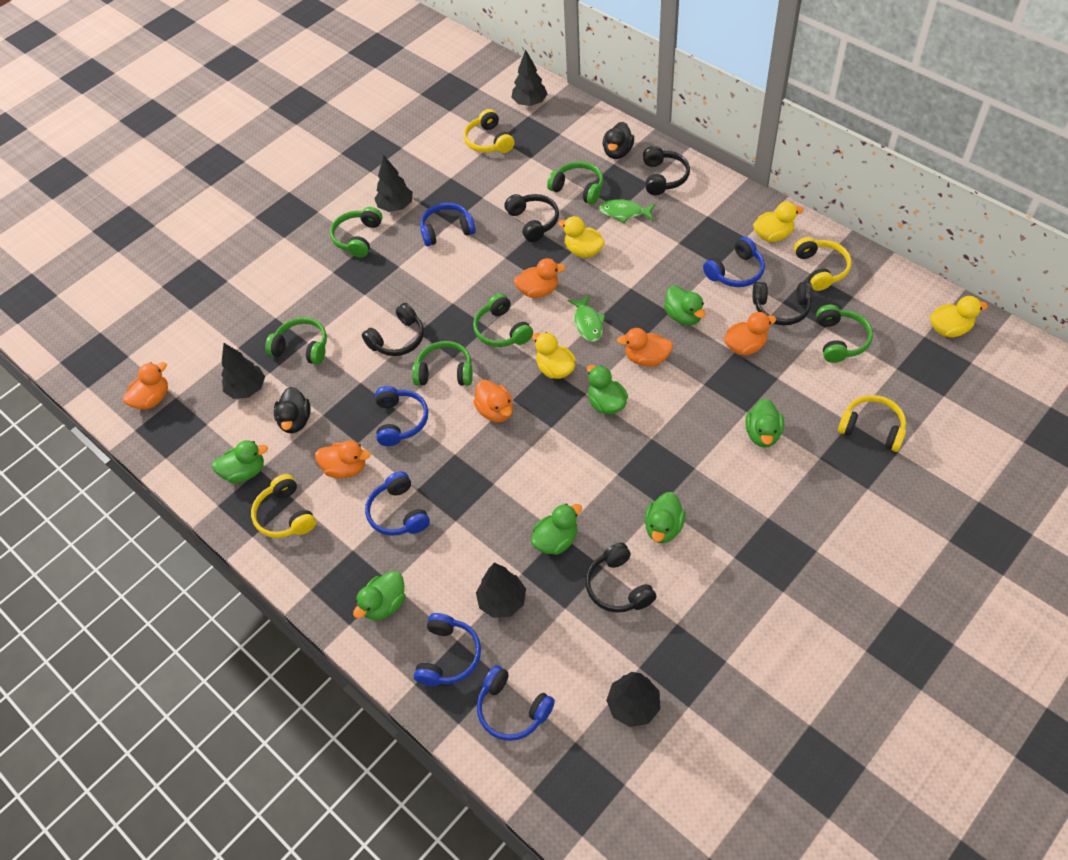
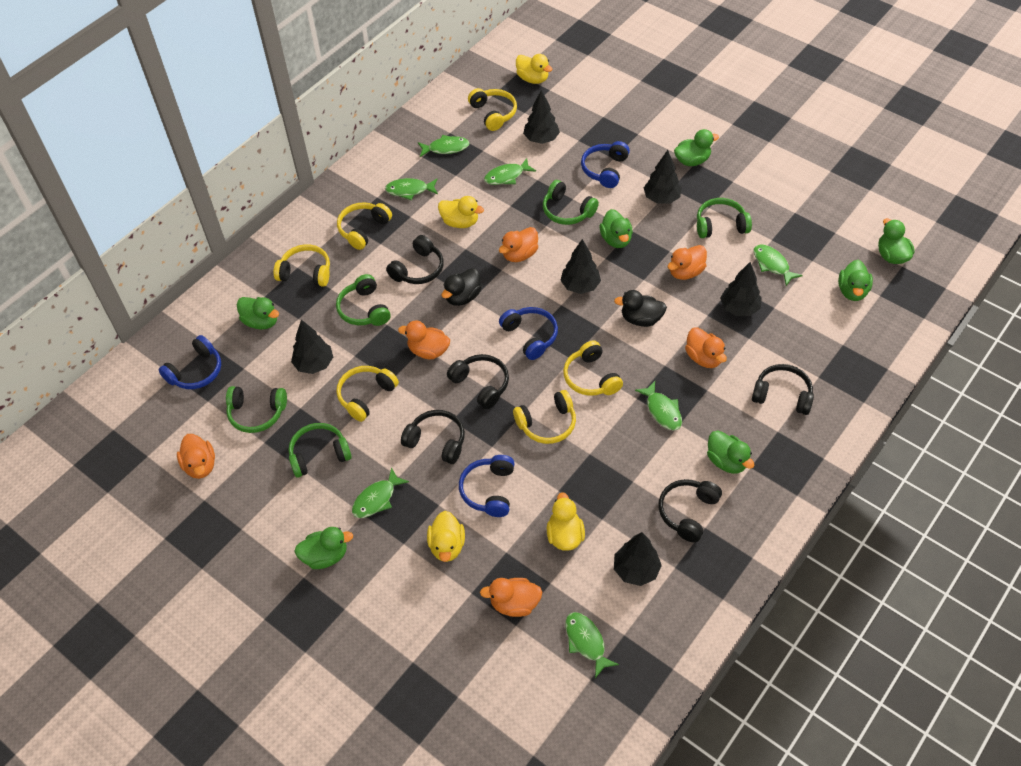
black tree: [221,343,265,399] [374,155,413,212] [476,563,526,618] [511,50,547,106] [606,672,660,727] = 5 -> [291,320,333,374] [523,90,560,144] [560,239,601,294] [614,532,662,586] [643,150,682,204] [720,262,762,316] = 6
blue headphones: [365,471,430,536] [375,386,428,446] [414,613,481,686] [420,202,476,246] [477,665,555,741] [703,237,765,287] = 6 -> [159,335,221,389] [459,455,515,517] [499,307,558,360] [581,141,630,188] = 4
green fish: [568,295,605,342] [599,199,656,223] = 2 -> [352,467,409,518] [385,178,438,200] [418,135,470,157] [484,158,536,185] [565,612,619,678] [635,381,682,431] [753,244,803,286] = 7
green headphones: [265,317,327,365] [330,207,382,258] [412,341,473,386] [473,293,533,347] [547,161,603,205] [816,305,873,363] = 6 -> [226,386,287,433] [288,423,352,478] [336,274,391,326] [543,180,599,225] [697,198,752,238] = 5
yellow headphones: [251,474,316,538] [464,109,514,153] [794,237,851,291] [838,395,906,452] = 4 -> [273,244,330,287] [336,366,399,422] [337,202,392,250] [468,88,517,131] [513,390,576,444] [563,340,623,396] = 6

